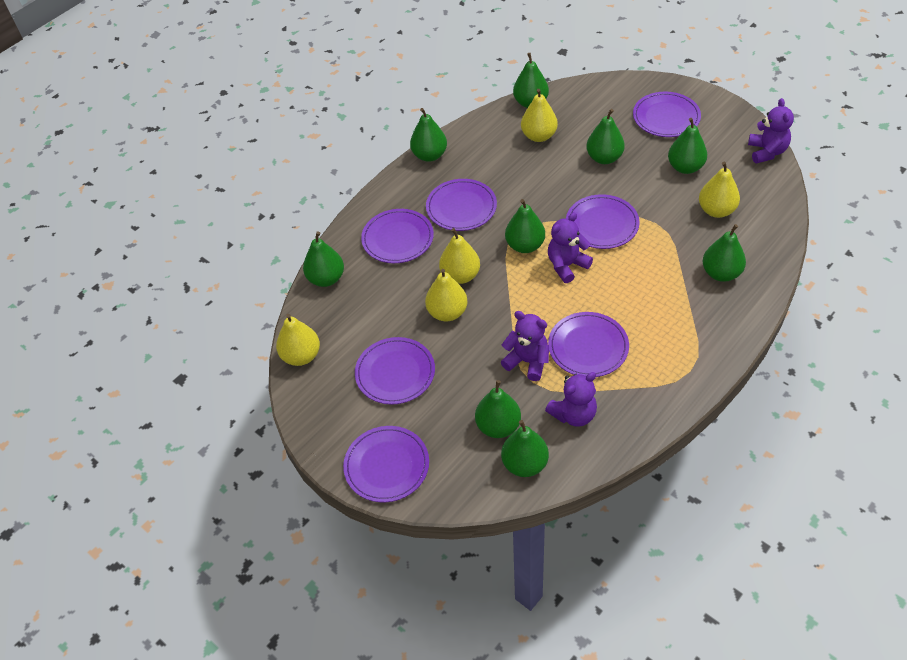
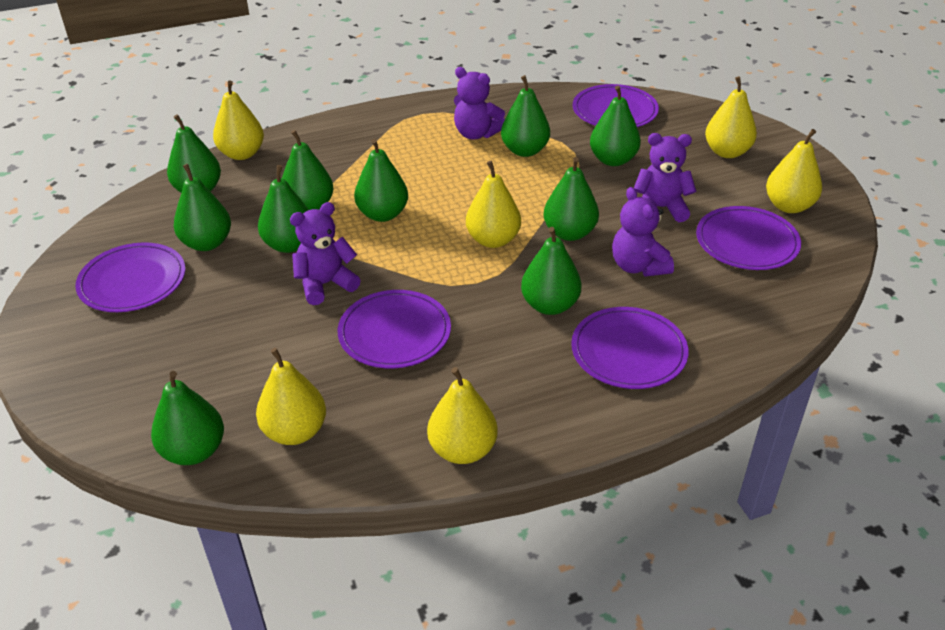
green pear: [303,231,344,287] [410,108,447,162] [475,380,521,438] [501,420,549,477] [505,199,545,253] [513,53,549,108] [586,109,625,164] [668,118,707,174] [702,224,746,282] = 9 -> [151,371,224,465] [167,114,221,193] [174,164,231,251] [258,165,309,253] [282,130,334,210] [354,139,408,222] [501,75,550,157] [521,227,582,315] [544,157,599,241] [590,86,641,166] = 10
purple plate: [343,426,429,502] [355,337,435,405] [361,209,434,263] [426,179,497,231] [548,312,629,377] [566,194,640,249] [633,92,701,137] = 7 -> [75,242,185,312] [337,290,451,368] [571,307,688,389] [573,84,659,127] [696,206,801,270] = 5
yellow pear: [276,314,320,366] [425,269,468,321] [439,228,480,284] [521,89,558,142] [699,161,740,218] = 5 -> [213,81,264,160] [256,348,326,445] [427,367,498,464] [466,161,521,248] [705,76,757,158] [766,129,822,213] = 6

